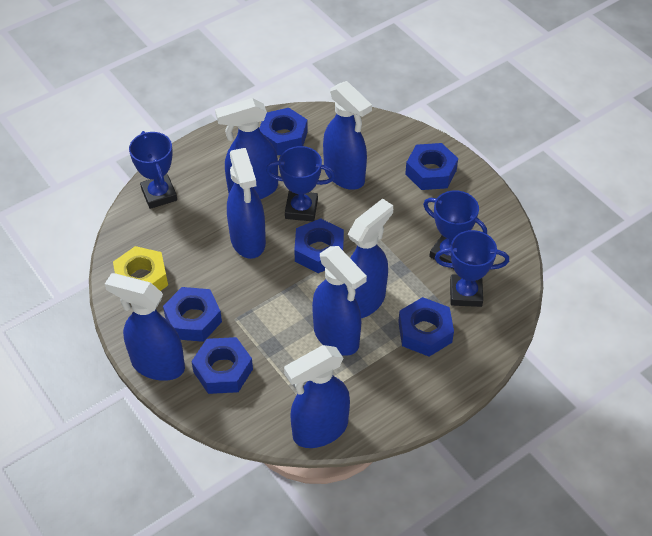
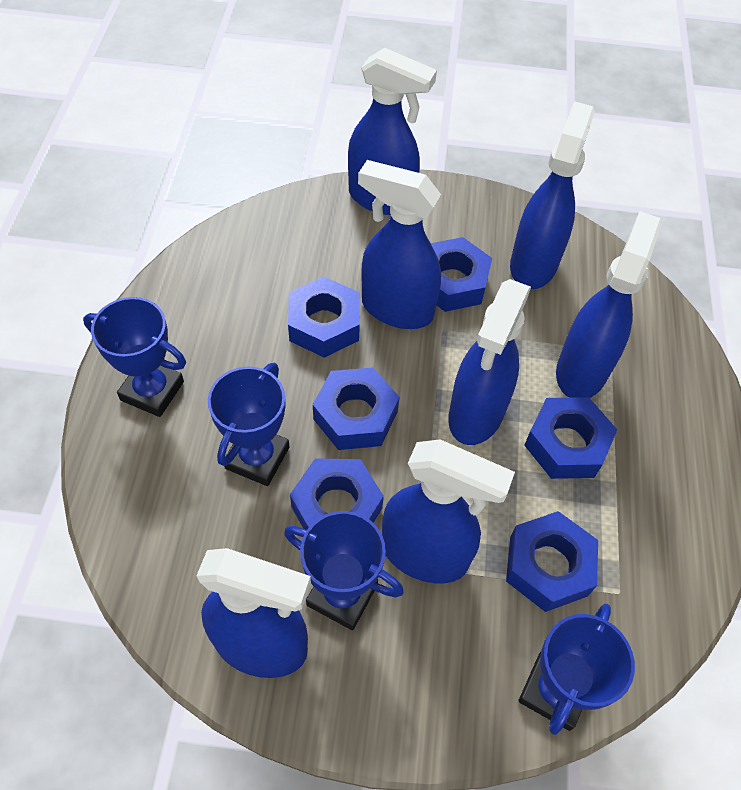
yellow nut: [113,246,168,291] = 1 -> none = 0

